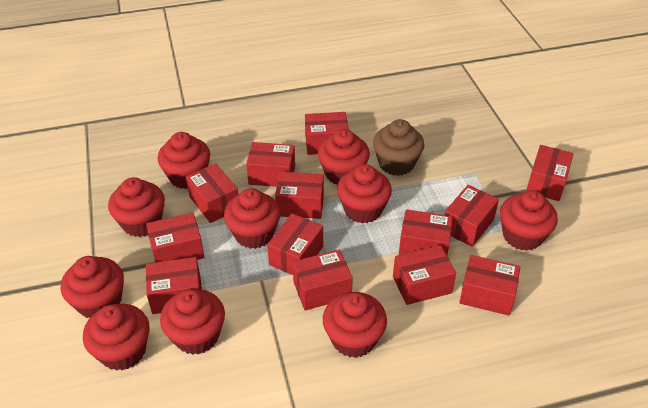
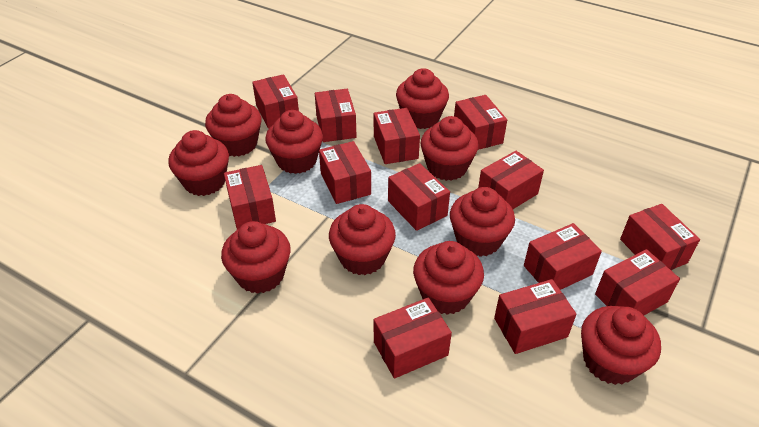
brown cupcake: [373,119,424,176] = 1 -> none = 0

